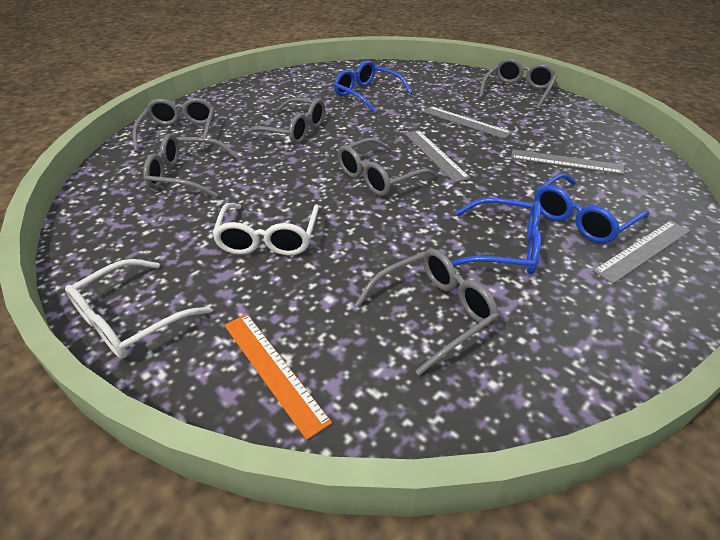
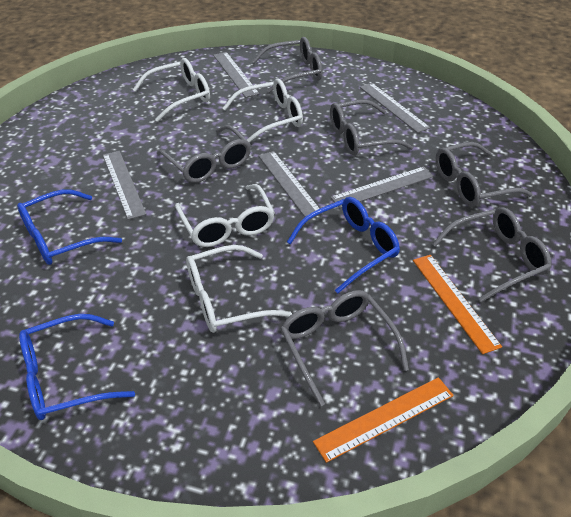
grey ruler: [405,130,470,183] [422,106,512,139] [511,149,624,175] [593,220,690,284] = 4 -> [103,151,146,220] [213,52,259,98] [258,151,323,217] [331,166,434,208] [360,83,430,133] = 5
orange ruler: [224,314,332,440] = 1 -> [313,377,454,463] [413,255,502,354] = 2
white glasses: [65,259,211,359] [212,203,319,256] = 2 -> [133,58,210,122] [175,184,275,247] [186,245,292,333] [223,79,303,143] = 4

